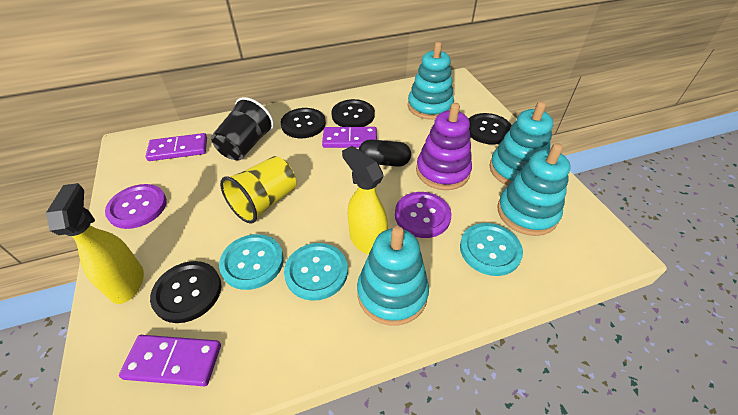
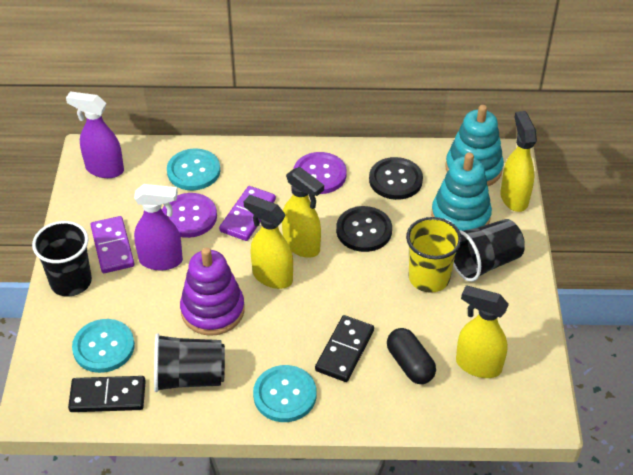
black button: [150,261,222,323] [281,108,326,138] [331,99,375,127] [469,113,512,145] = 4 -> [336,206,392,252] [369,157,423,200] = 2
black cup: [211,97,274,160] = 1 -> [32,221,92,297] [154,333,225,392] [453,219,525,282] = 3
black domino: none = 0 -> [68,376,146,412] [315,315,374,382] = 2
purple domino: [119,335,221,386] [146,133,207,161] [322,127,377,148] = 3 -> [91,216,134,273] [219,186,276,241] = 2
purple spray bottle: none = 0 -> [66,91,124,178] [134,184,183,270] = 2
turquoise stacking toy: [357,226,429,326] [408,42,454,120] [489,101,553,186] [497,143,570,236] = 4 -> [431,152,492,231] [445,105,504,186] = 2
yellow spray bottle: [46,183,144,304] [342,146,388,255] = 2 -> [244,195,293,289] [282,167,324,258] [456,286,509,378] [500,111,537,212] = 4

